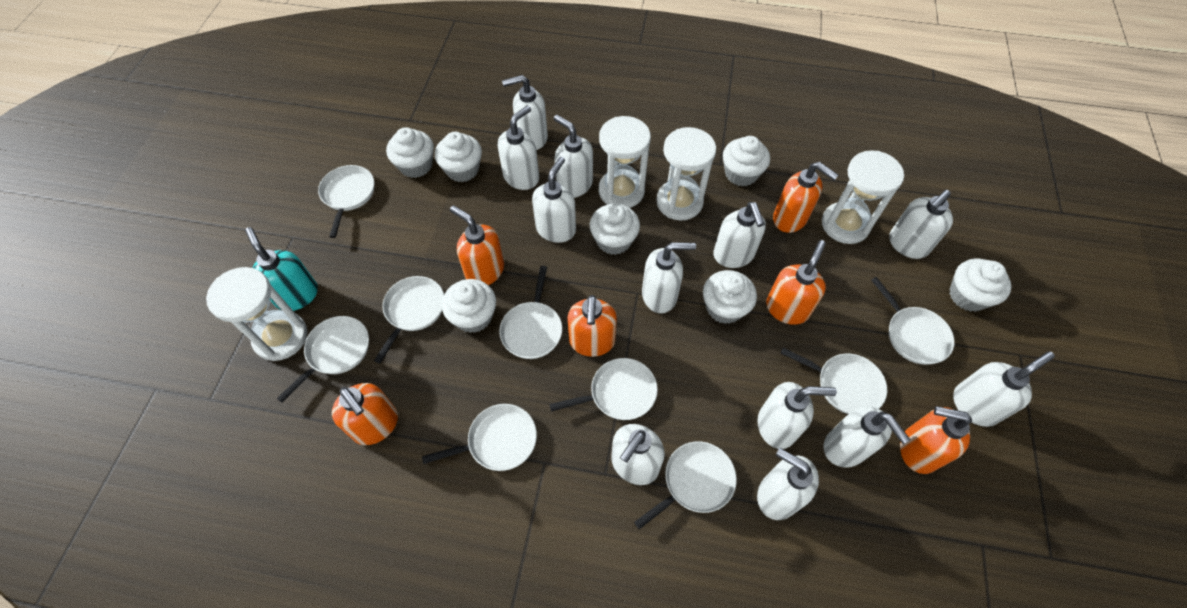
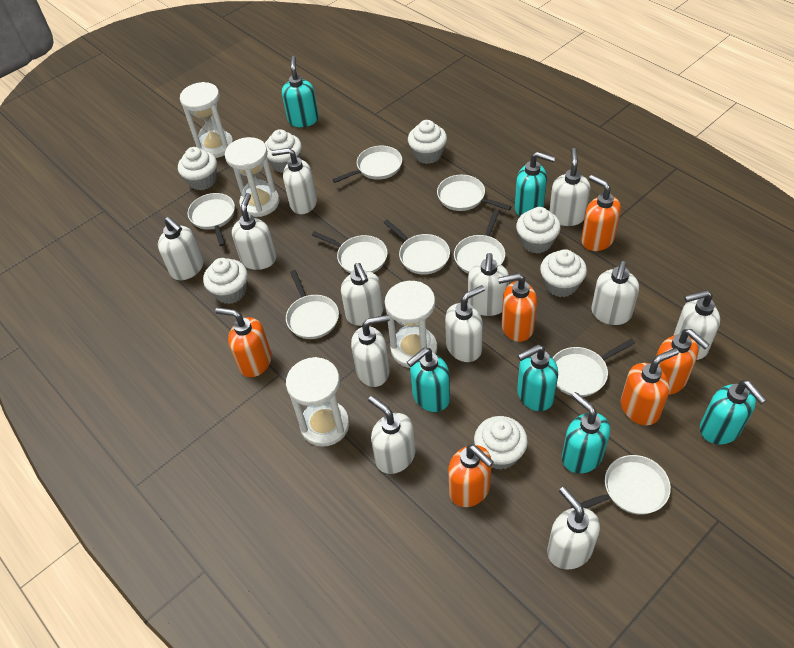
turquoise soap dispenser: [245,227,318,311] = 1 -> [282,56,319,127] [407,348,450,412] [515,152,555,217] [517,345,558,411] [562,392,610,474] [700,380,767,445] = 6

